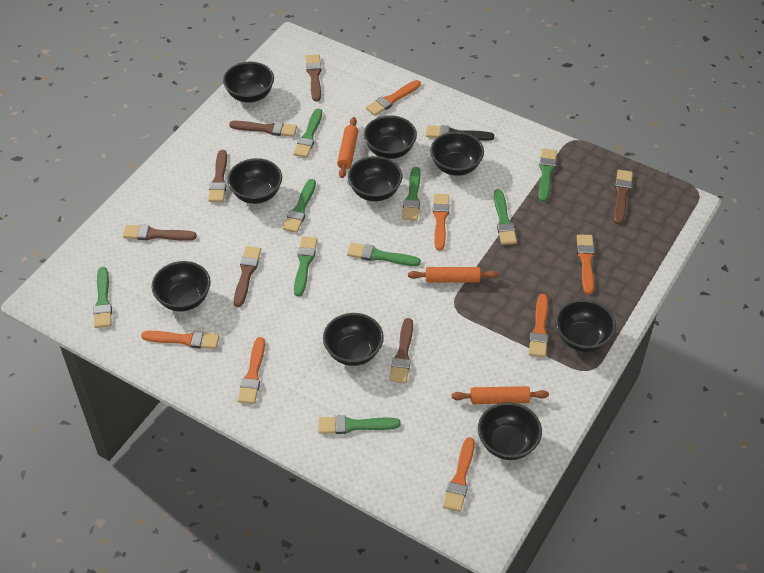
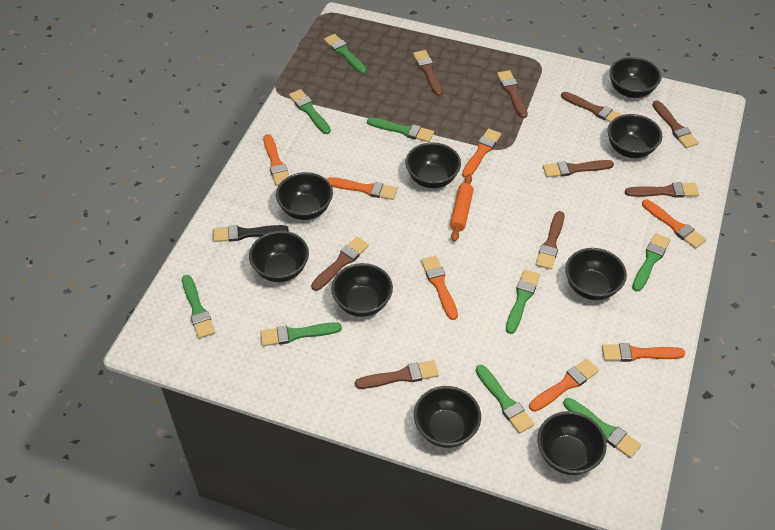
brown brush: [123,225,197,241] [208,150,227,202] [229,121,297,137] [234,246,261,307] [306,54,322,101] [390,318,413,383] [614,170,633,225] = 7 -> [311,237,369,291] [355,360,439,389] [413,50,443,96] [497,70,528,118] [536,211,564,270] [543,160,614,177] [561,92,622,122] [625,182,699,198] [653,101,699,148] = 9
orange rolling pin: [337,117,358,178] [408,267,498,282] [452,386,549,404] = 3 -> [450,174,474,242] = 1

